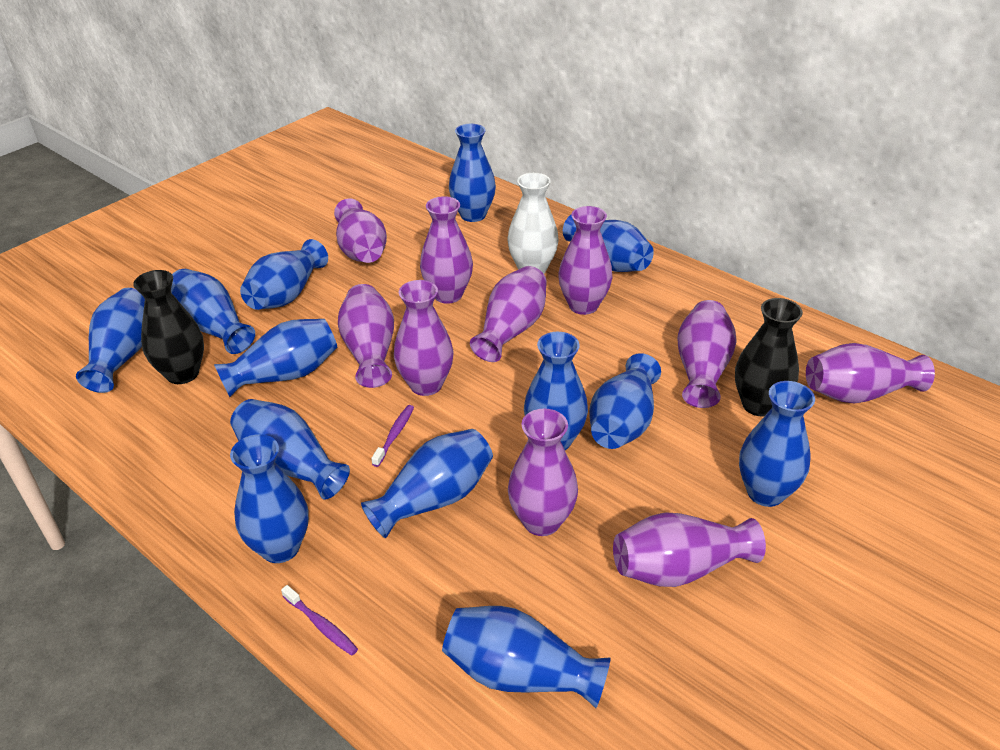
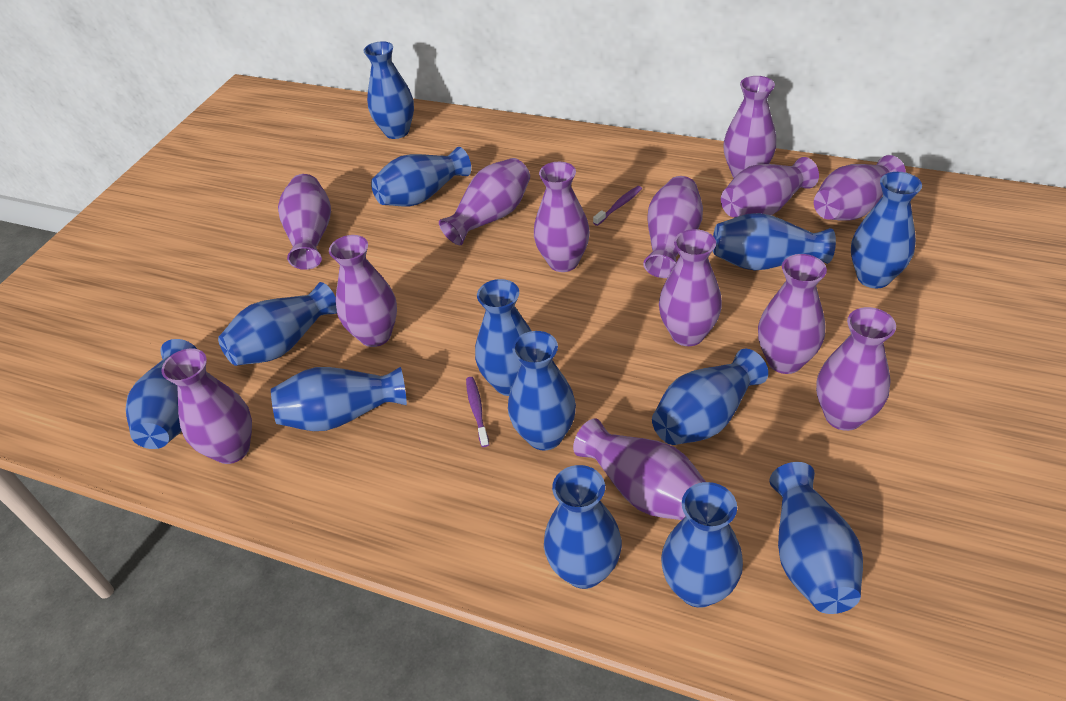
black vase: [133,270,204,384] [735,298,803,416] = 2 -> none = 0
purple vase: [334,198,387,263] [338,284,394,388] [394,280,453,396] [420,196,473,304] [470,266,547,362] [508,409,578,536] [558,206,613,315] [613,512,766,587] [677,300,737,408] [806,343,935,404] = 10 -> [161,349,252,464] [278,174,331,270] [329,235,397,347] [439,158,530,245] [534,162,590,272] [573,418,706,520] [643,176,703,278] [659,229,722,346] [721,157,819,217] [723,76,776,178] [758,254,827,374] [814,155,906,221] [816,307,896,431] = 13
white vase: [507,173,559,274] = 1 -> none = 0

